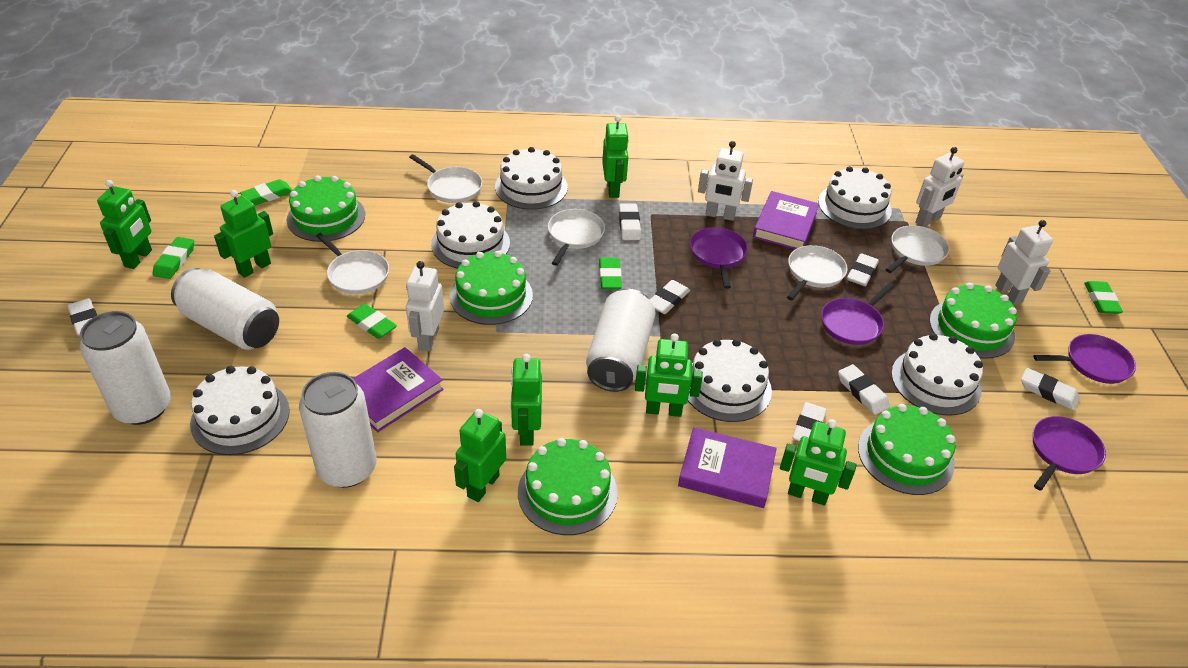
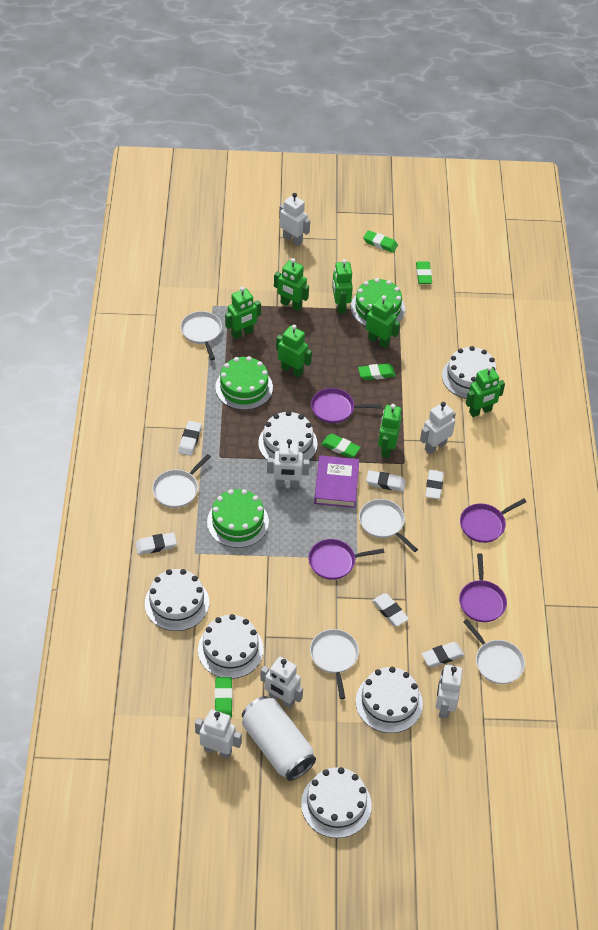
green cake: [287,176,365,242] [450,251,533,325] [518,438,618,535] [858,404,955,495] [930,283,1017,359] = 5 -> [207,489,269,548] [215,356,273,410] [351,278,405,326] = 3
purple book: [353,347,444,432] [678,427,777,508] [753,191,819,249] = 3 -> [314,456,359,508] = 1
white can: [80,311,171,425] [171,268,279,350] [299,372,377,488] [586,289,656,392] = 4 -> [242,696,316,781] = 1
white eraser: [67,298,97,336] [619,203,641,240] [650,280,690,314] [792,402,827,442] [838,364,890,415] [847,253,879,286] [1021,368,1080,410] = 7 -> [135,532,177,555] [178,421,202,456] [366,470,406,492] [372,593,409,626] [422,642,464,667] [425,470,444,499] = 6
white robot: [406,261,444,351] [698,141,753,221] [915,147,965,227] [995,220,1053,305] = 4 -> [195,709,242,759] [260,657,303,708] [267,439,310,488] [279,193,310,246] [420,402,456,454] [436,664,463,718] = 6

